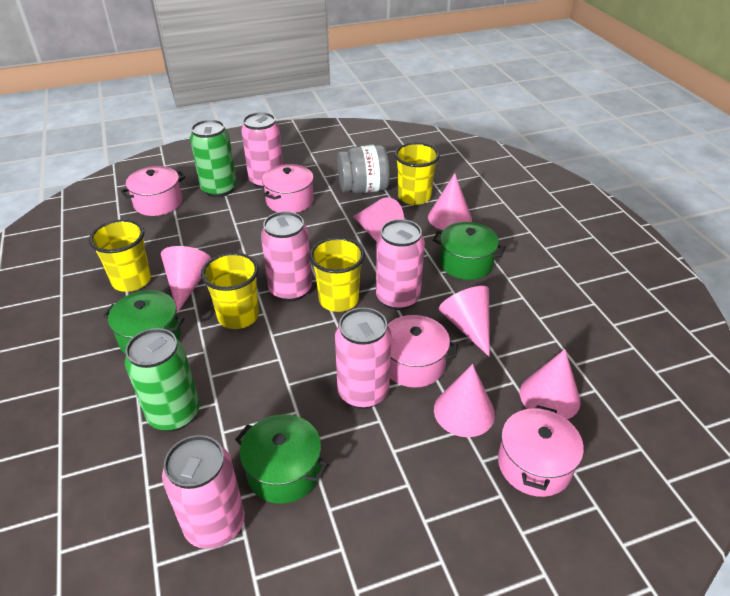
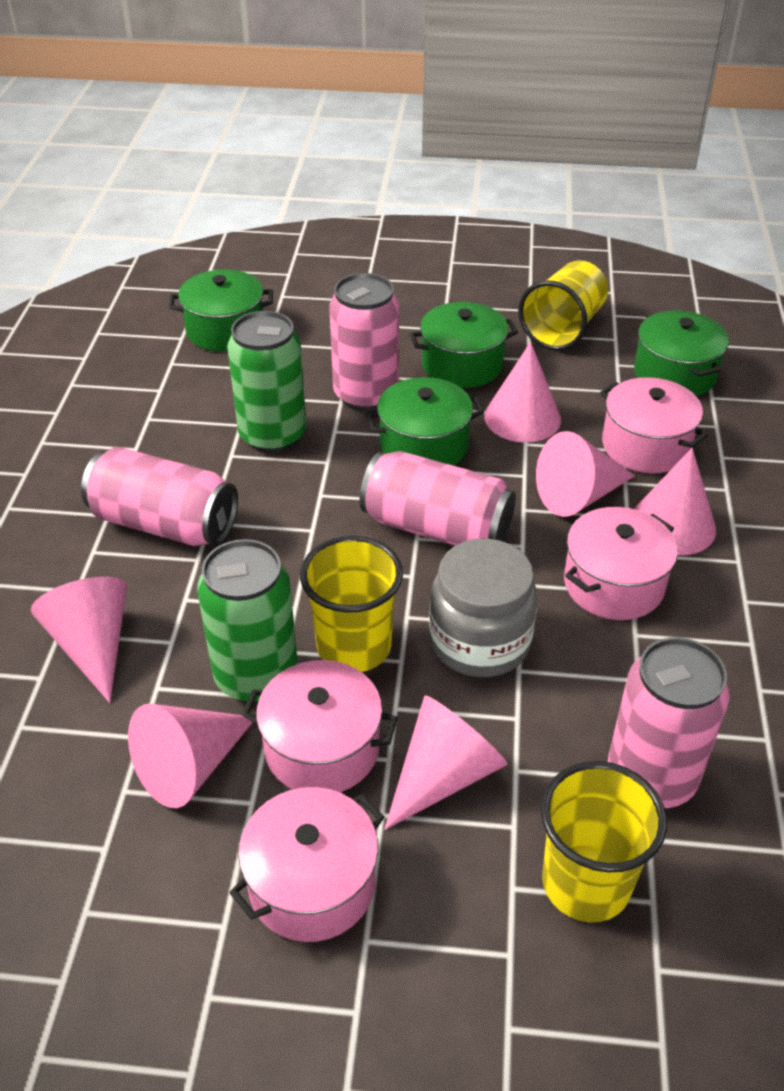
green pot: [103,290,184,354] [235,414,329,504] [433,222,505,280] = 3 -> [169,269,273,352] [366,377,484,466] [409,302,518,388] [634,310,729,396] = 4
pink can: [162,435,245,549] [241,112,283,189] [261,211,312,302] [335,308,391,409] [376,219,425,310] = 5 -> [81,447,238,546] [329,273,399,411] [360,451,516,546] [608,637,729,808] = 4
yellow cup: [89,219,151,292] [201,252,259,329] [309,237,365,312] [395,143,440,205] = 4 -> [300,536,403,672] [518,260,608,351] [541,761,667,922] = 3

